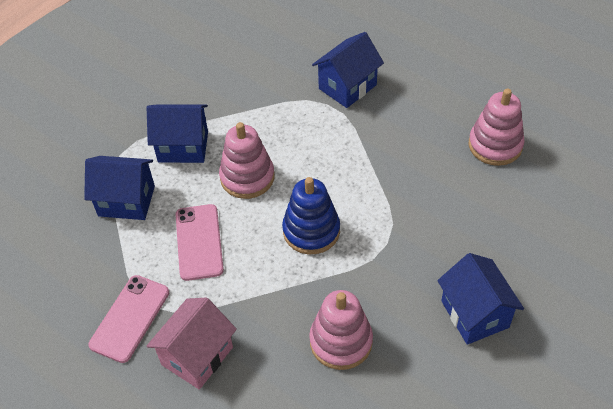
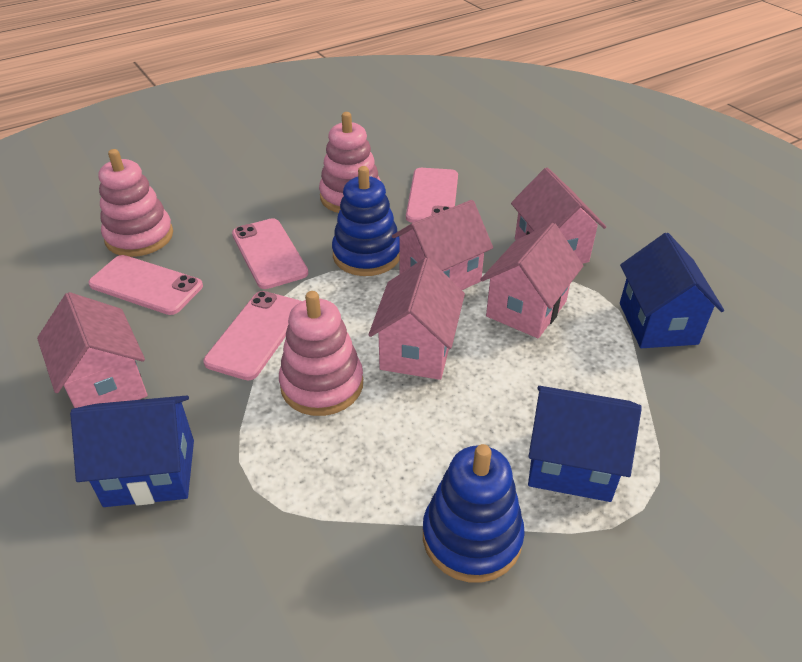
blue house: [84,156,155,220] [147,105,208,163] [312,32,384,108] [437,253,524,345] = 4 -> [70,396,194,507] [528,386,642,502] [620,233,724,348] = 3
blue stacking toy: [282,177,340,254] = 1 -> [332,166,400,276] [423,444,525,583] = 2
pink house: [147,297,237,390] = 1 -> [37,292,148,408] [369,257,465,380] [392,200,493,290] [480,223,583,338] [511,168,606,264] = 5
pink phone: [88,275,169,363] [176,204,224,281] = 2 -> [88,255,203,315] [203,291,302,380] [232,218,308,289] [406,168,458,223] = 4

